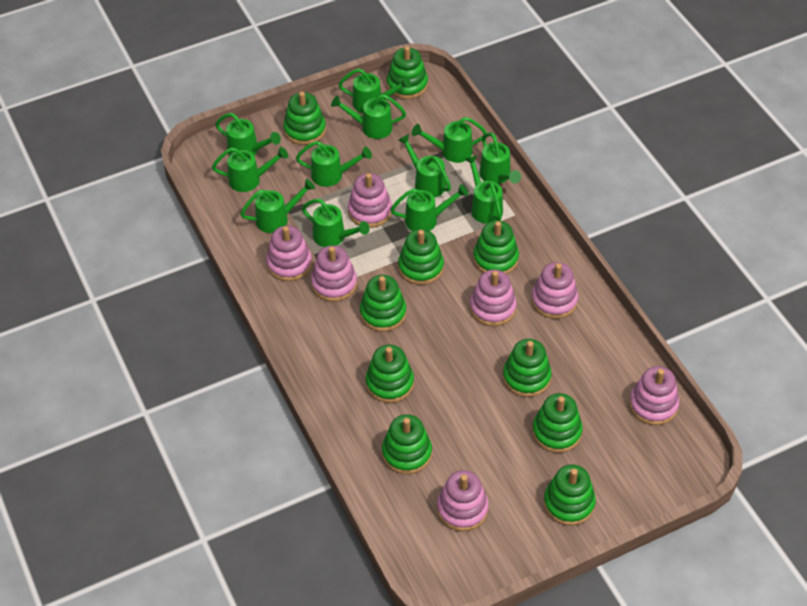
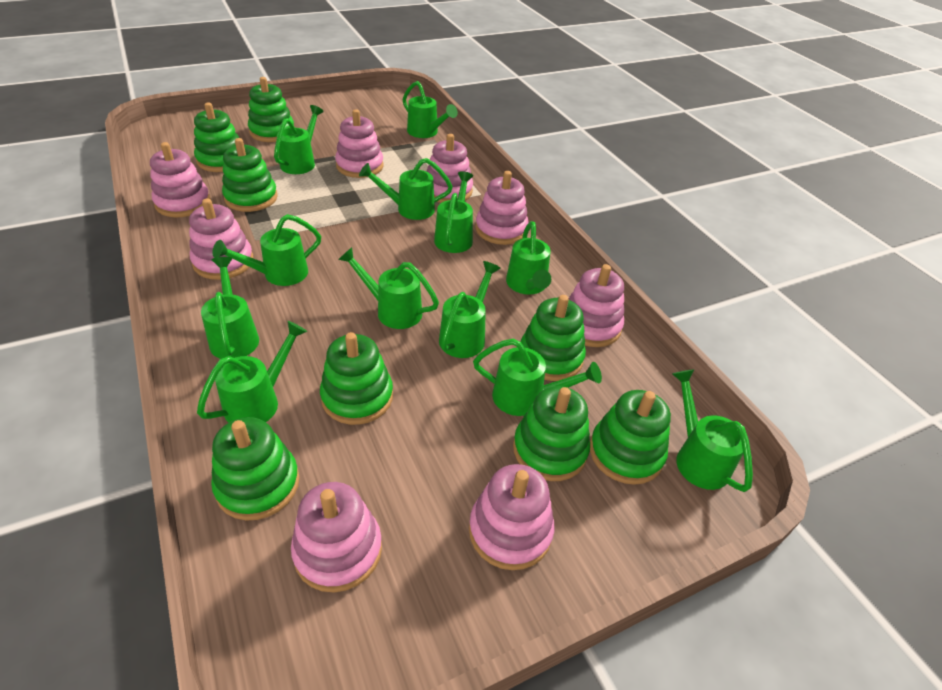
green stacking toy: [283,91,326,145] [360,275,406,332] [366,345,414,403] [382,414,432,474] [387,46,428,99] [398,229,444,285] [473,221,519,274] [503,339,552,397] [532,393,583,453] [544,464,596,526] = 10 -> [194,102,239,172] [211,417,299,521] [222,138,278,212] [248,77,294,142] [320,332,393,425] [513,386,590,481] [521,295,586,381] [590,390,671,485] = 8
pink stacking toy: [266,226,312,281] [311,246,357,302] [348,173,392,228] [437,470,489,531] [470,269,517,326] [531,262,578,319] [629,366,679,425] = 7 -> [150,142,211,217] [189,198,253,280] [291,482,382,592] [335,109,384,178] [427,134,473,203] [469,464,554,570] [475,171,529,245] [569,264,624,347] = 8

